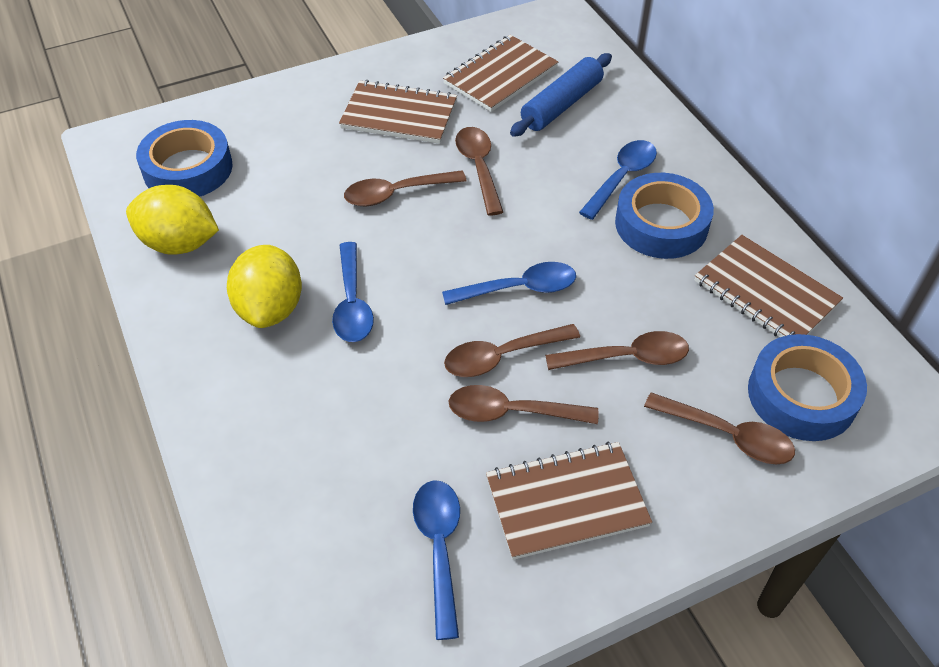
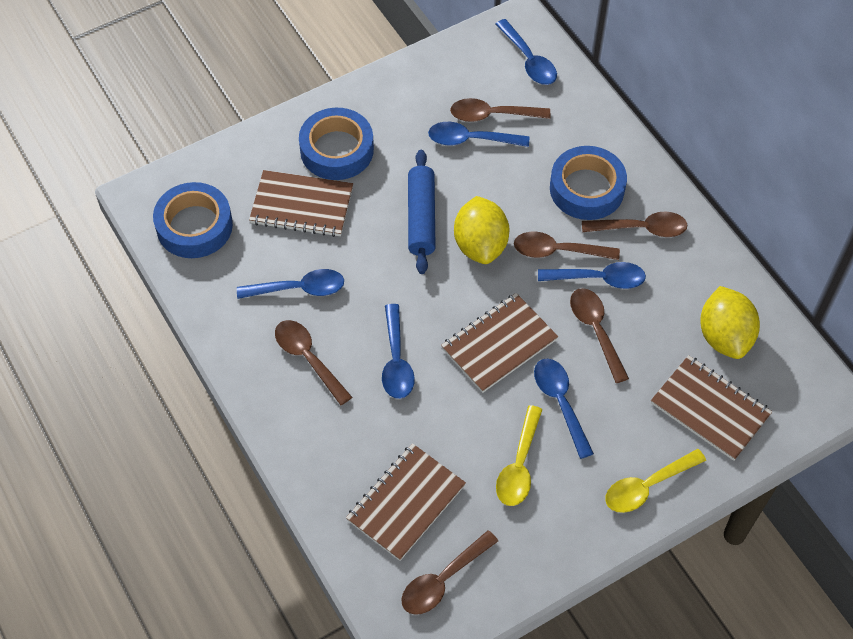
blue spoon: [332,242,374,342] [413,480,460,640] [442,262,576,305] [579,140,657,220] = 4 -> [237,269,344,299] [382,304,415,399] [428,122,529,147] [496,19,557,85] [534,359,594,459] [538,262,646,289] = 6
yellow spoon: none = 0 -> [496,405,543,506] [605,449,706,513] = 2

